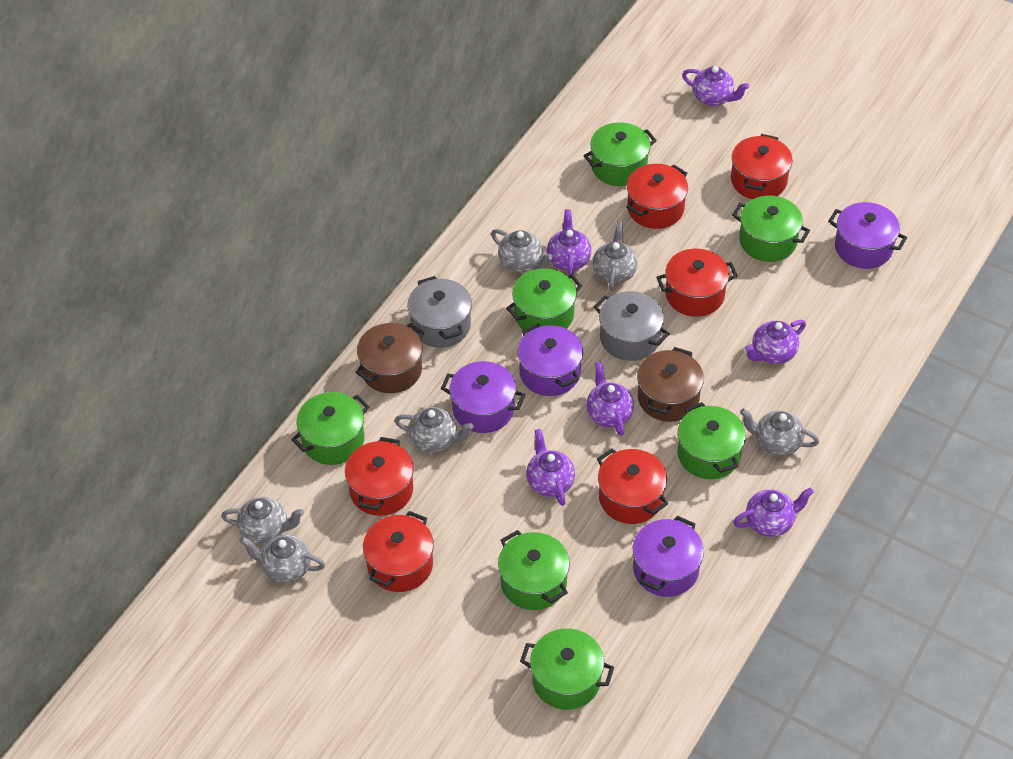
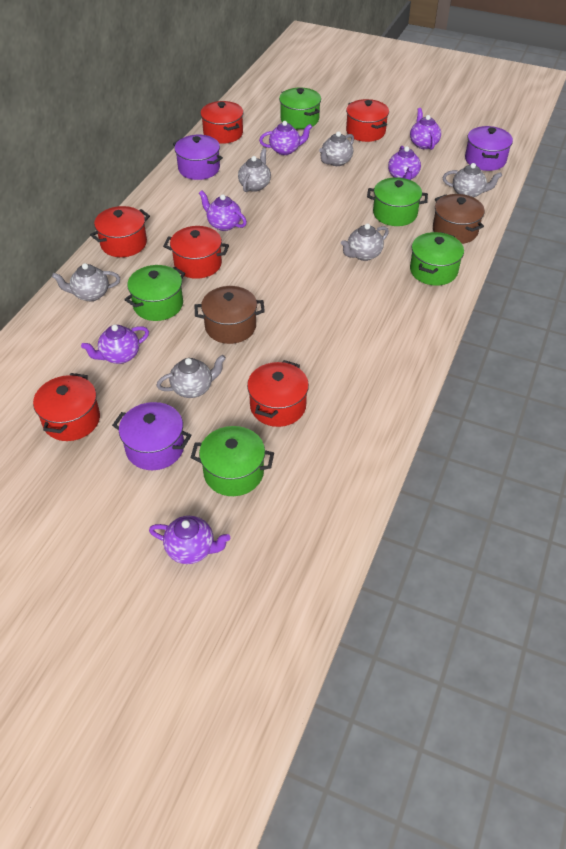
green pot: [291,392,370,465] [498,530,570,610] [506,268,582,333] [520,629,614,710] [584,122,657,186] [677,402,746,479] [732,196,810,262] = 7 -> [124,265,185,321] [190,426,274,496] [279,88,321,129] [367,177,428,226] [410,232,464,286] = 5
grey pot: [407,276,472,348] [594,291,670,361] = 2 -> none = 0
purple pot: [441,361,525,433] [517,324,583,396] [633,516,704,597] [828,202,907,269] = 4 -> [112,402,191,470] [173,135,223,180] [465,126,513,171] = 3

